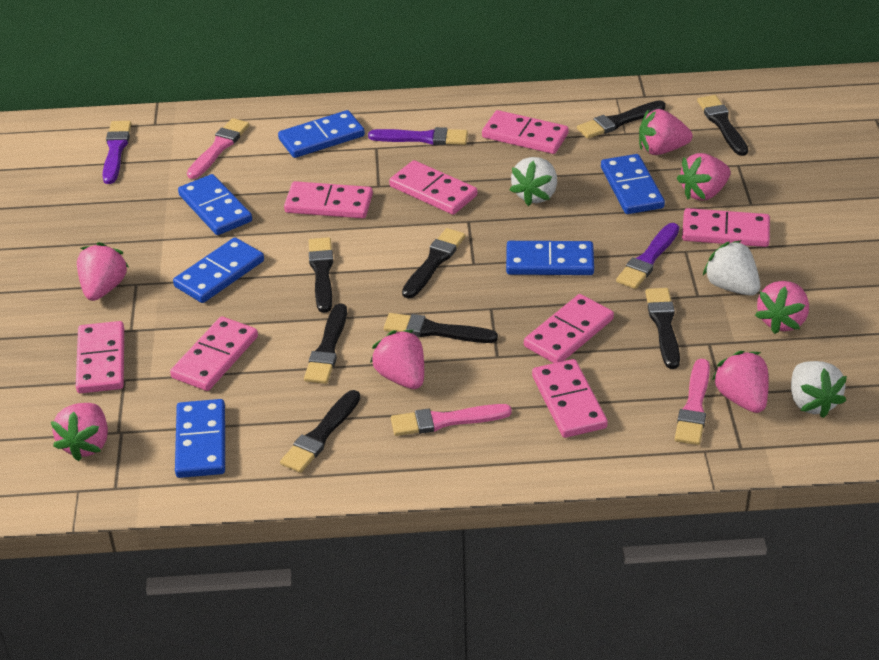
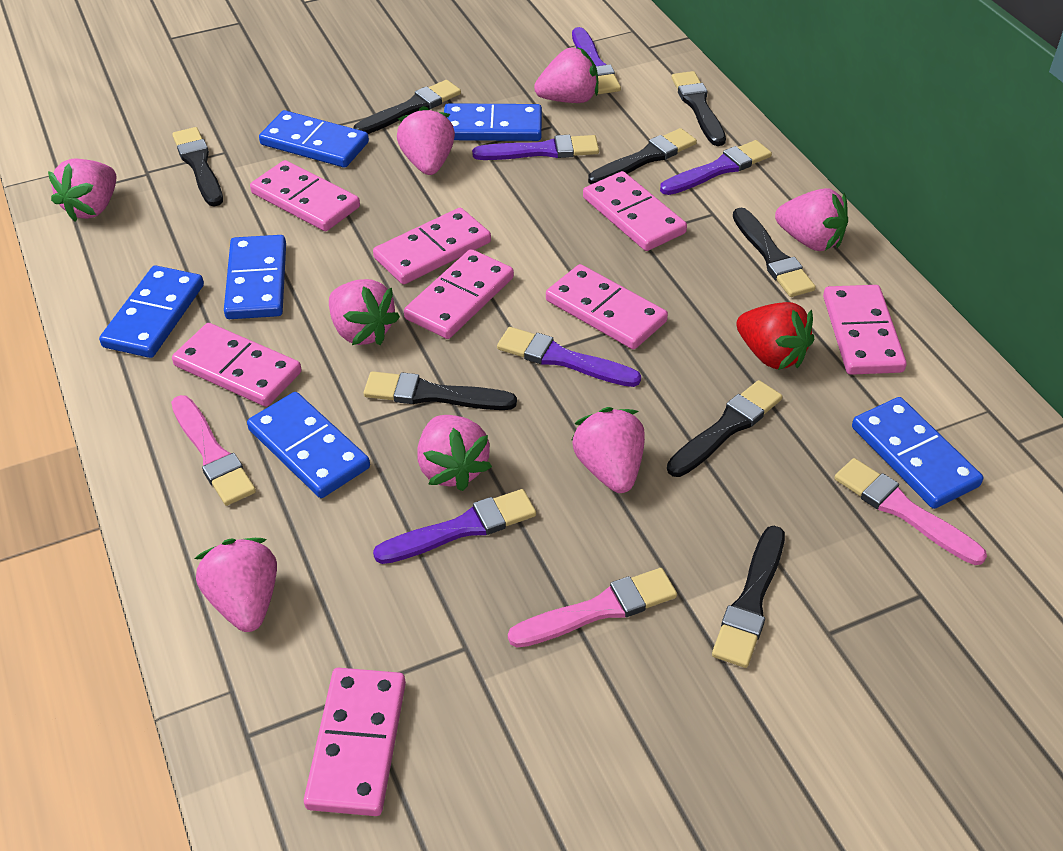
pink strawberry: [51,403,108,461] [77,242,129,301] [370,330,424,389] [639,109,692,155] [677,153,731,201] [712,351,769,413] [755,281,809,334] = 7 -> [48,158,117,222] [194,538,277,632] [329,279,400,345] [397,106,455,175] [417,415,492,491] [534,47,598,103] [571,407,645,493] [775,188,848,251] = 8
purple brush: [102,121,131,184] [368,127,468,145] [616,223,679,289] = 3 -> [373,489,536,564] [472,135,599,160] [497,327,641,387] [572,27,621,94] [660,140,772,195] = 5
red strawberry: none = 0 -> [736,302,814,370] = 1
white strawberry: [510,157,557,206] [703,240,760,296] [791,361,847,418] = 3 -> none = 0

